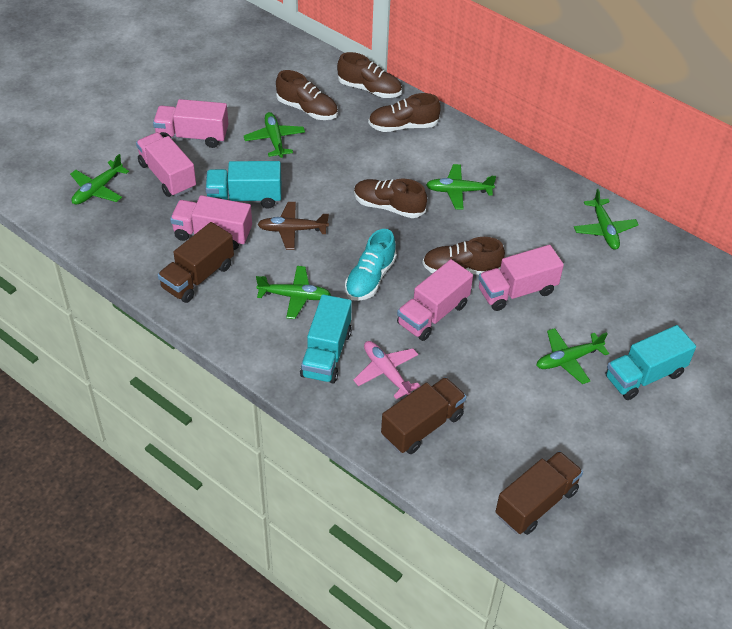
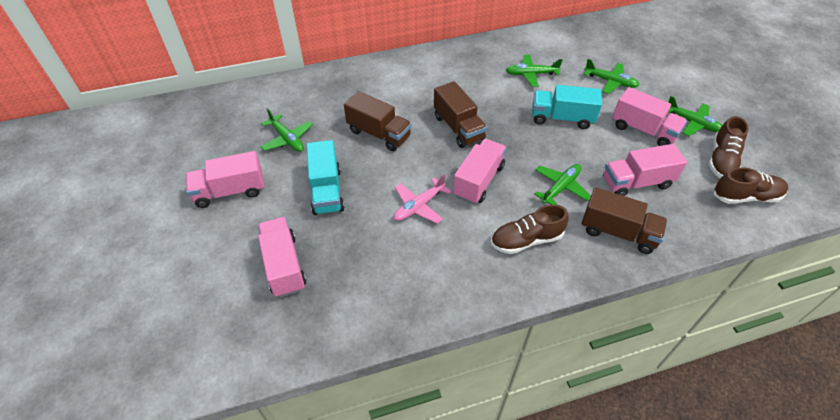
brown plane: [257,202,329,250] = 1 -> none = 0
brown shoe: [276,70,338,120] [337,52,402,98] [354,179,427,218] [368,93,441,132] [422,237,505,275] = 5 -> [491,205,569,254] [709,116,749,178] [713,167,789,204] = 3
green plane: [70,154,129,205] [244,112,305,158] [256,266,331,319] [426,164,496,210] [536,328,609,384] [574,189,639,250] = 6 -> [260,108,313,152] [506,55,563,87] [534,164,591,205] [584,59,639,94] [667,96,722,136] = 5
turquoise shoe: [345,229,397,301] = 1 -> none = 0
turquoise truck: [206,161,281,209] [300,294,352,383] [606,325,696,400] = 3 -> [307,140,345,215] [532,85,602,129] = 2

